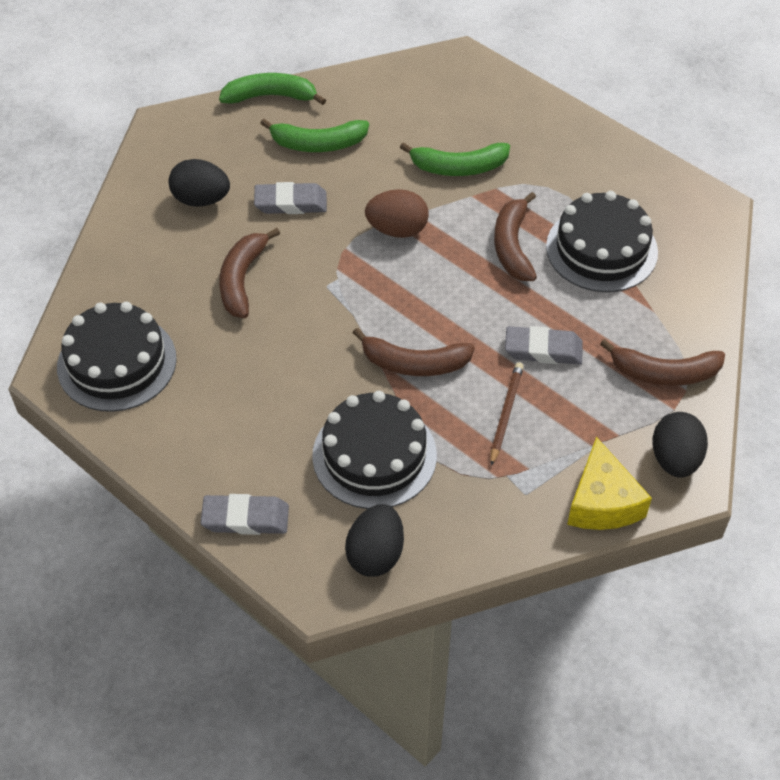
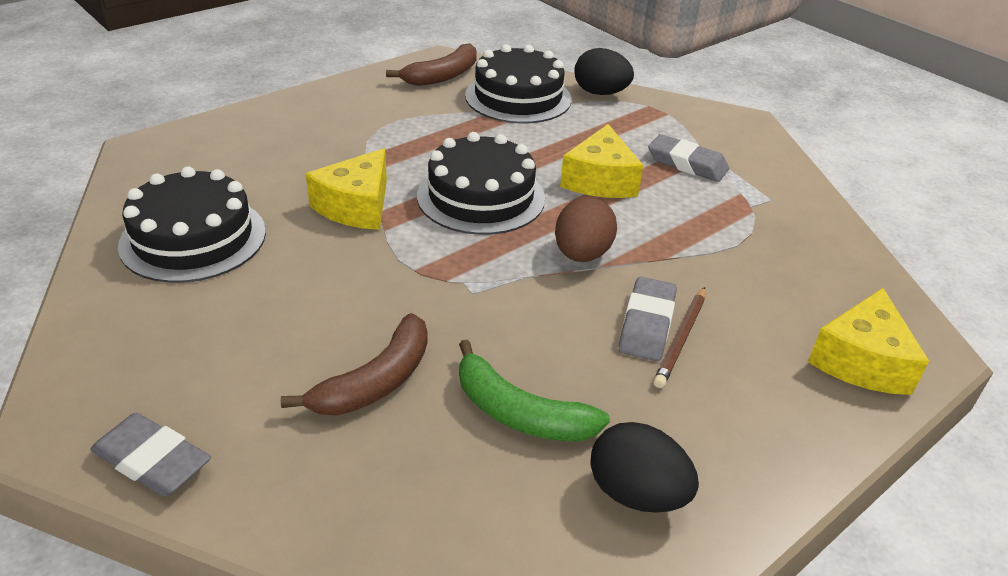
black egg: [168,159,230,207] [345,504,404,577] [652,412,708,478] = 3 -> [574,48,634,95] [591,422,699,513] = 2
brown banana: [219,228,280,318] [353,328,475,376] [494,192,537,281] [600,339,725,386] = 4 -> [281,313,428,416] [386,43,477,86] = 2
green banana: [219,73,326,105] [260,119,369,152] [400,142,510,176] = 3 -> [459,340,610,442] = 1
yellow cheese: [567,437,652,530] = 1 -> [306,148,387,230] [560,124,643,198] [808,288,929,395] = 3

